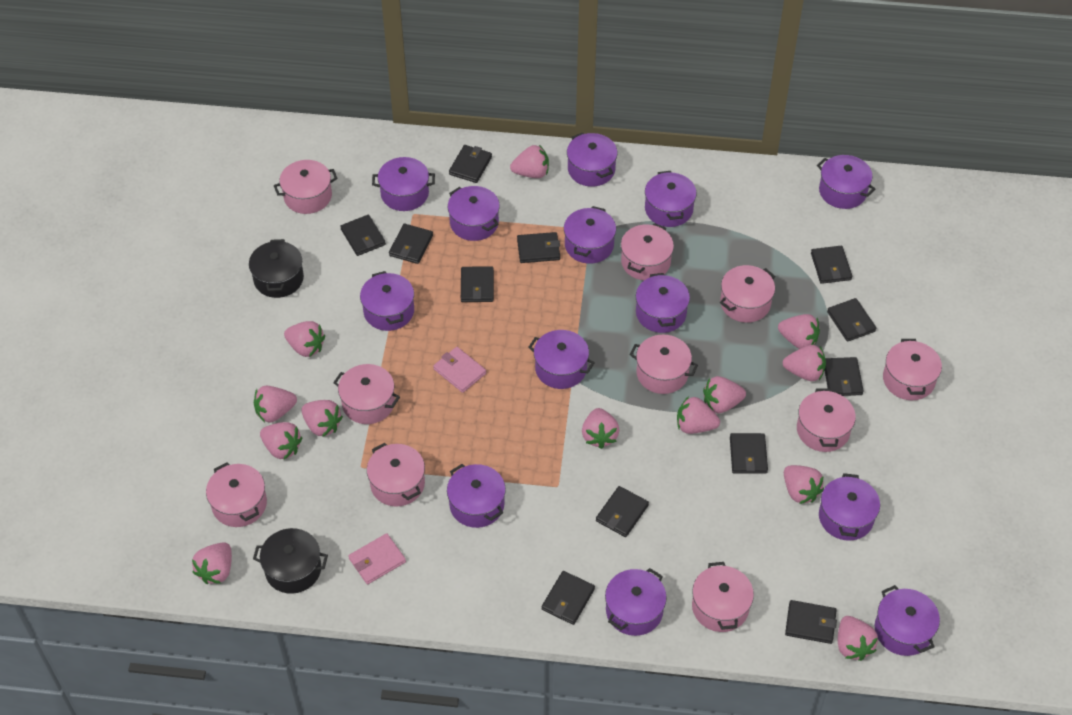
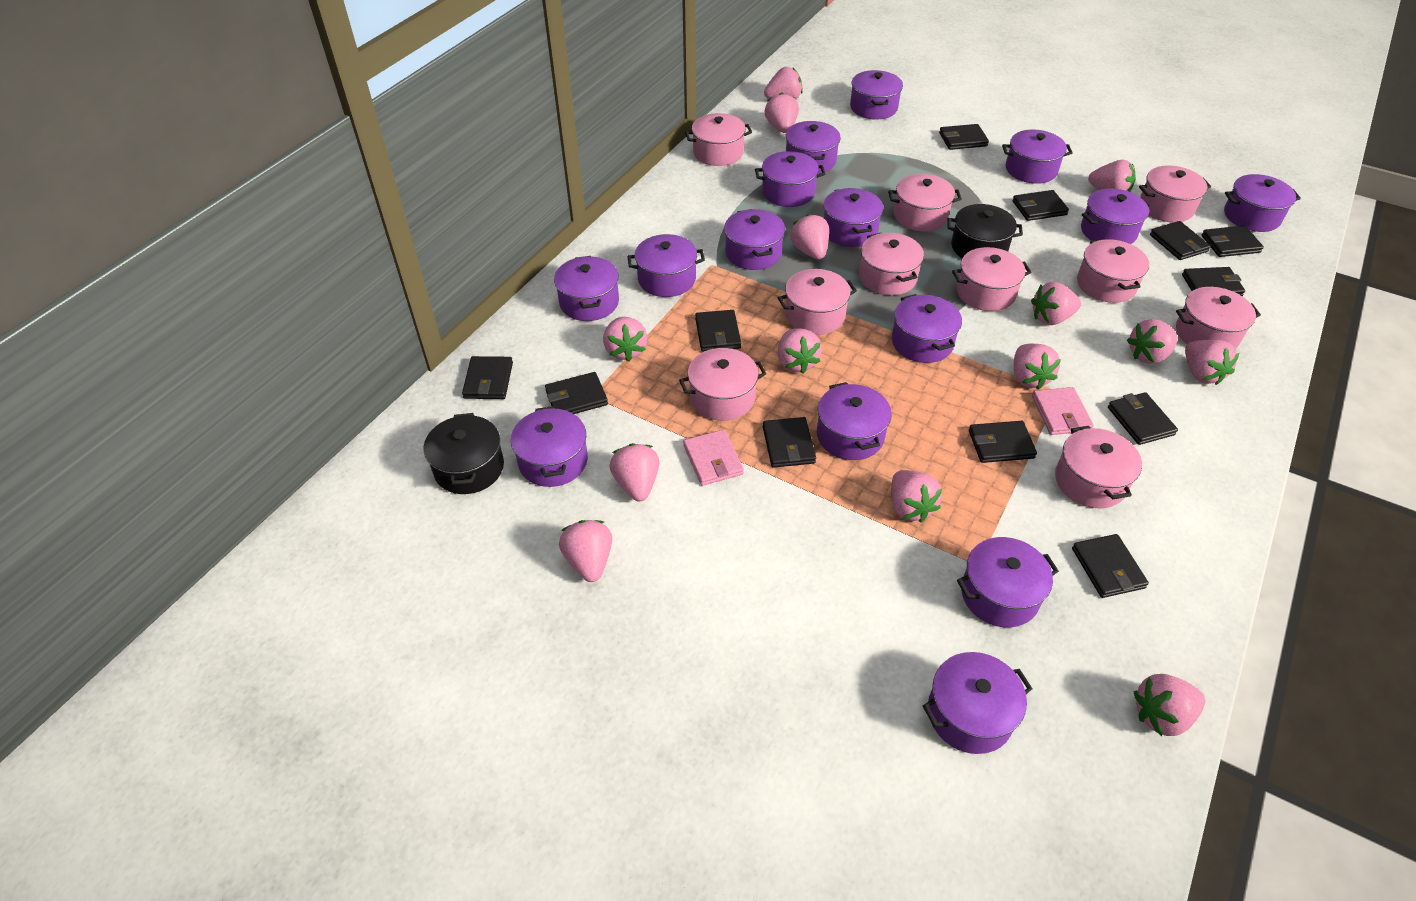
pink strawberry: [192,542,232,584] [254,386,297,423] [260,422,302,460] [284,321,325,357] [301,400,343,437] [510,145,549,178] [582,408,619,449] [677,396,720,434] [703,376,746,413] [778,314,820,349] [783,345,826,381] [784,465,824,504] [838,616,878,661] = 13 -> [559,520,612,582] [603,317,648,362] [609,443,659,501] [764,67,803,100] [764,93,799,133] [778,329,822,374] [790,214,829,260] [891,470,942,522] [1014,344,1061,390] [1031,282,1081,325] [1088,160,1136,192] [1127,319,1178,364] [1133,674,1205,736] [1185,340,1239,385] = 14
purple pot: [360,271,414,331] [372,157,435,211] [447,464,506,528] [448,186,500,241] [528,330,595,389] [564,206,616,264] [567,132,618,187] [605,568,667,636] [636,273,690,333] [645,171,697,227] [817,155,875,209] [819,473,880,541] [875,585,940,656] = 13 -> [511,406,588,487] [554,256,619,321] [627,234,705,297] [724,209,785,270] [755,151,825,207] [786,121,841,174] [817,382,892,460] [824,188,883,247] [850,70,903,120] [892,294,962,363] [923,652,1033,754] [957,537,1059,627] [1002,129,1073,184] [1081,189,1151,244] [1224,174,1301,232] = 15

